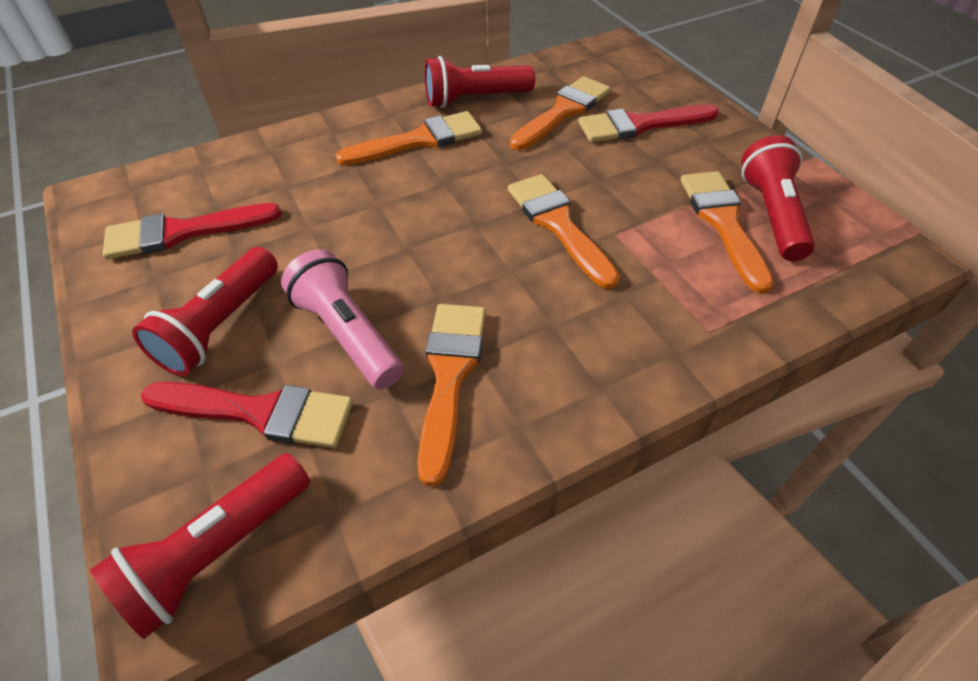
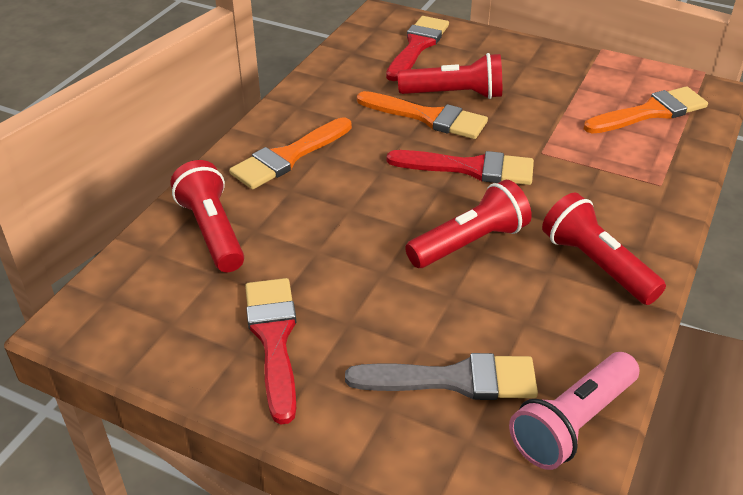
grey brush: none = 0 -> [345,353,538,400] = 1
orange brush: [335,111,482,165] [417,304,486,486] [508,174,620,289] [510,76,611,150] [680,171,774,294] = 5 -> [229,117,352,189] [357,91,488,139] [584,86,708,134] = 3

